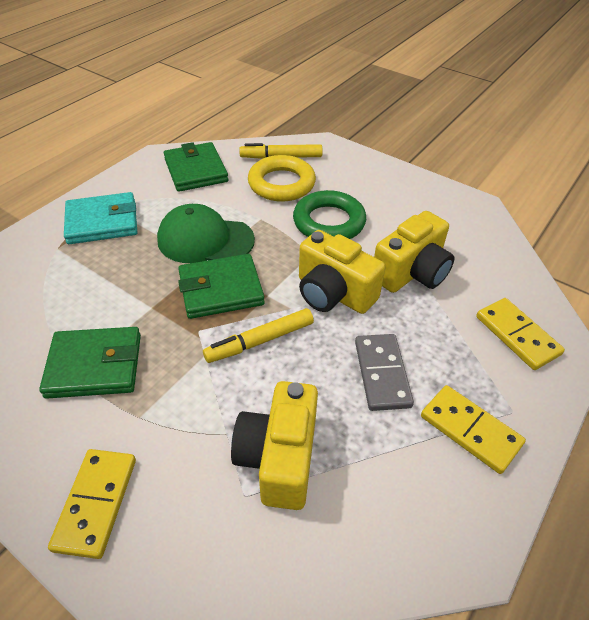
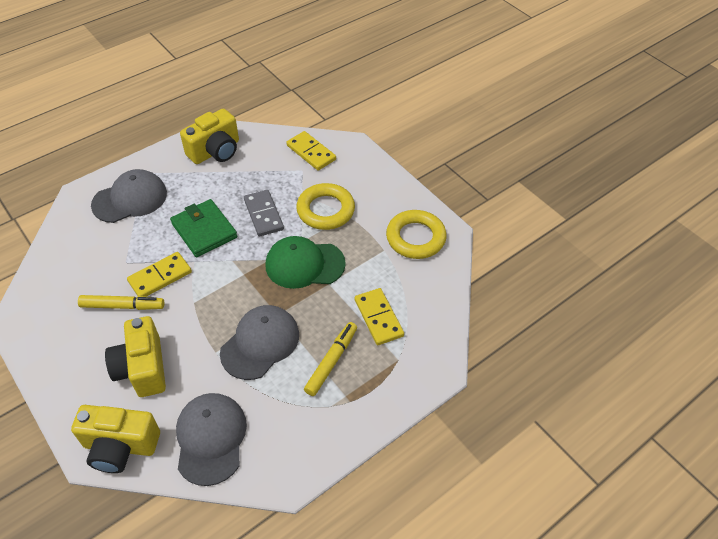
green ring: [293,190,366,239] = 1 -> none = 0
green wallet: [39,327,141,399] [164,142,228,192] [178,254,265,319] = 3 -> [170,199,237,257] = 1
grey cap: none = 0 -> [91,169,167,223] [176,393,247,486] [220,305,299,380] = 3
turquoise wallet: [64,192,137,244] = 1 -> none = 0
yellow ring: [248,155,316,202] = 1 -> [296,183,355,230] [386,210,447,259] = 2

